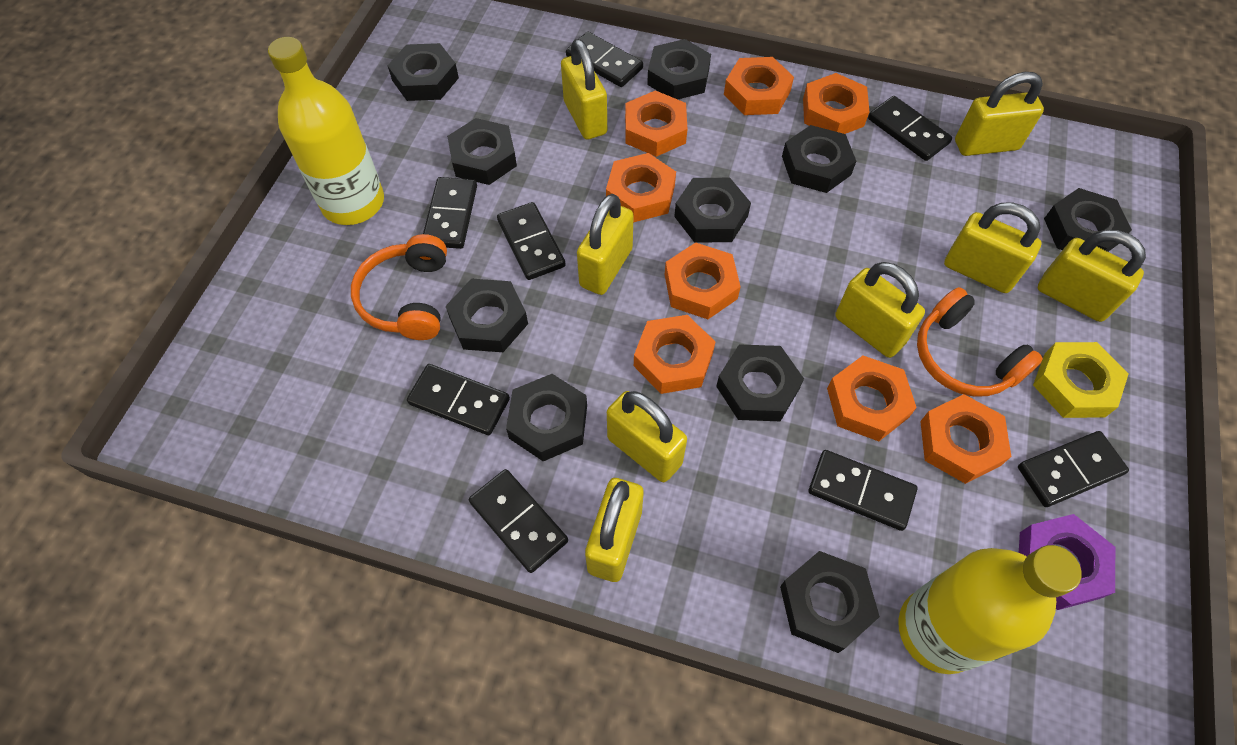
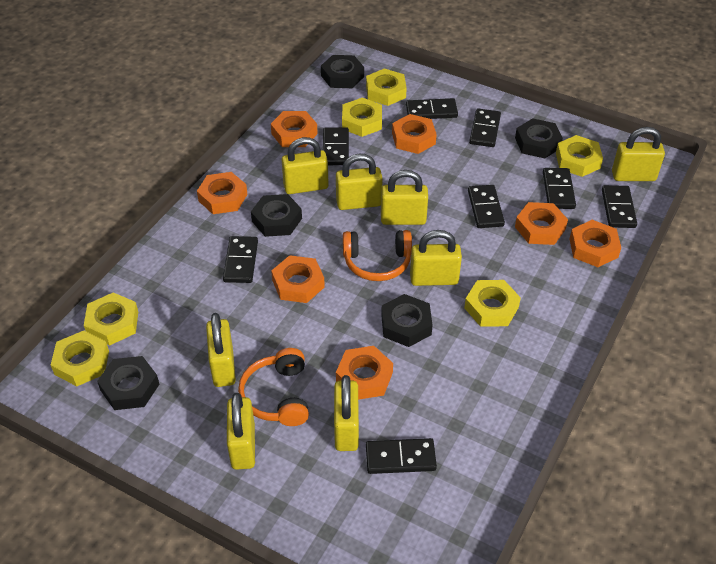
black nut: [387,43,459,101] [446,279,528,352] [447,118,517,185] [506,374,587,461] [647,39,711,99] [674,178,751,242] [716,344,804,421] [780,551,880,653] [782,125,856,193] [1044,188,1132,252] = 10 -> [97,356,160,410] [251,194,302,237] [321,55,364,88] [381,294,433,347] [515,118,563,158] = 5
orange nut: [606,153,676,222] [625,90,687,157] [634,315,716,394] [665,242,741,319] [724,57,794,115] [803,73,869,134] [827,356,917,441] [920,394,1012,484] = 8 -> [197,172,248,214] [271,111,318,147] [271,255,325,303] [336,346,393,400] [392,114,437,154] [515,202,568,245] [570,220,621,267] = 7
purple nut: [1019,514,1115,610] = 1 -> none = 0
yellow bottle: [268,37,384,225] [898,545,1082,674] = 2 -> none = 0
yellow nut: [1033,342,1128,418] = 1 -> [51,331,109,386] [84,293,138,345] [342,97,382,137] [366,69,407,106] [464,280,521,327] [556,135,603,177] = 6

